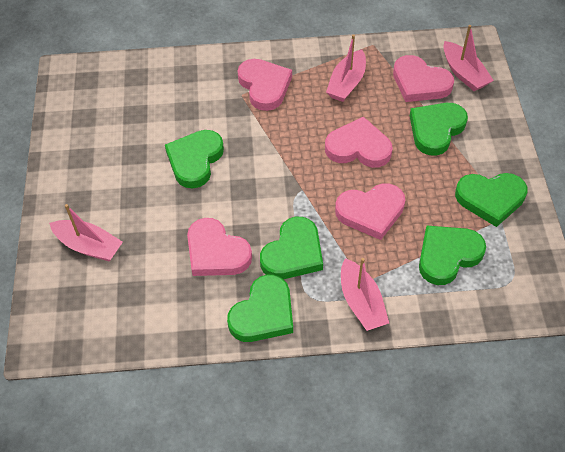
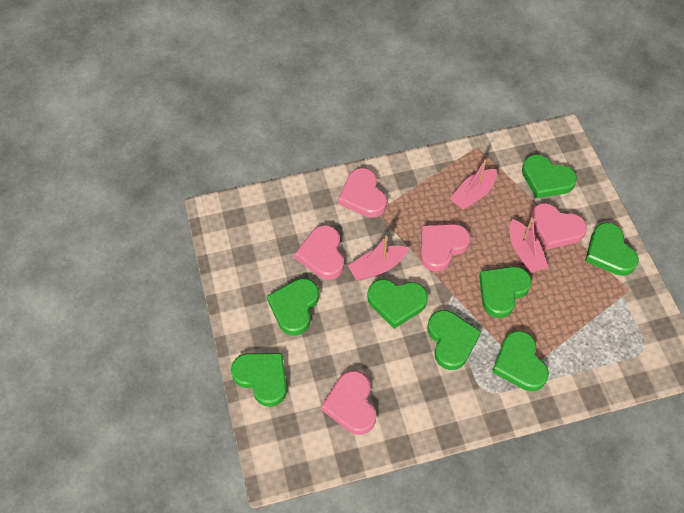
green heart: [165,130,224,188] [227,275,293,342] [260,217,323,279] [410,103,468,156] [419,226,486,285] [455,173,528,227] = 6 -> [231,353,287,407] [267,278,319,336] [367,279,428,329] [427,310,481,370] [479,266,532,318] [492,331,549,391] [522,155,577,198] [585,223,639,276] = 8
pink boat: [49,204,123,261] [326,34,366,102] [341,258,389,331] [443,25,494,91] = 4 -> [348,236,409,281] [450,159,497,210] [510,217,549,273] = 3

